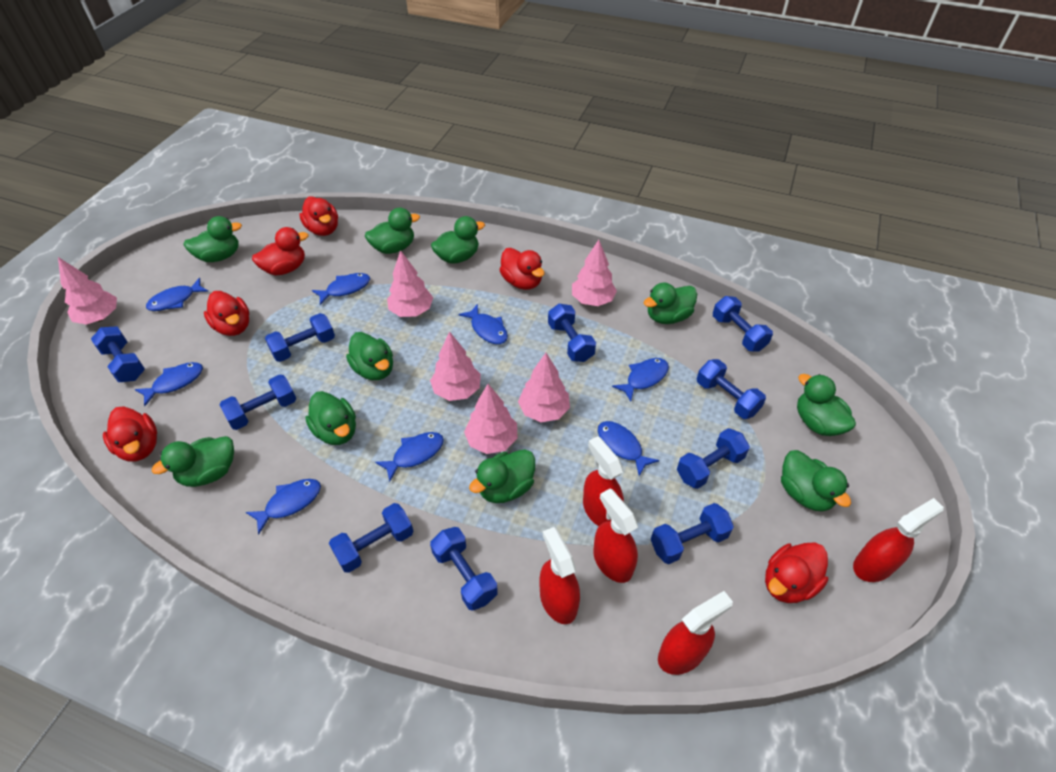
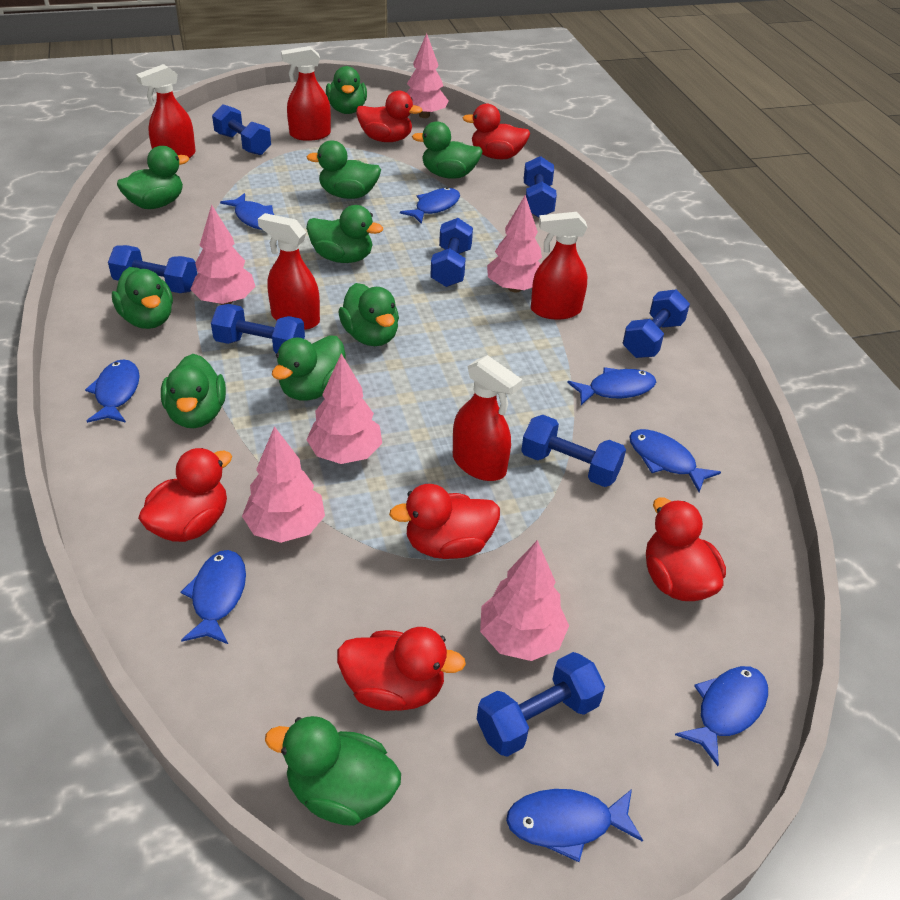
blue dumbbell: [91,327,145,382] [219,374,296,430] [265,313,335,362] [329,503,414,573] [430,527,498,611] [548,304,596,362] [651,503,734,564] [677,428,750,489] [697,359,766,419] [713,296,773,352] = 10 -> [108,245,197,293] [211,304,305,353] [212,104,271,155] [430,218,473,287] [477,652,605,757] [521,415,626,487] [524,156,557,218] [623,289,690,358] = 8

